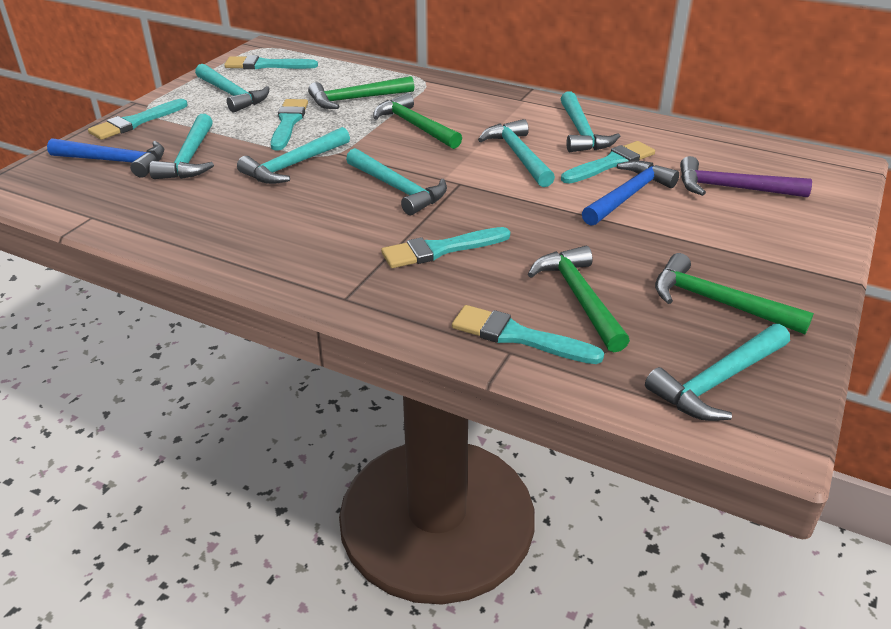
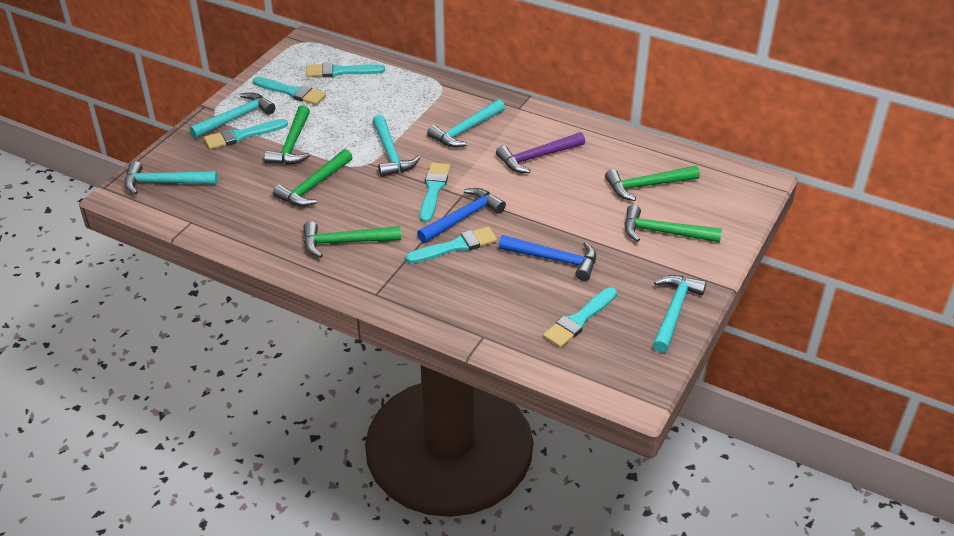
green hammer: [308,76,414,109] [373,93,462,149] [528,246,630,353] [655,253,814,334] = 4 -> [264,105,310,165] [273,149,353,207] [303,221,401,258] [605,166,700,201] [625,205,722,243] = 5
turquoise hammer: [149,114,214,179] [195,64,270,113] [237,127,350,184] [346,148,447,215] [478,119,555,187] [561,91,620,152] [645,324,790,421] = 7 -> [125,161,218,195] [189,92,275,138] [373,115,420,177] [427,99,505,148] [653,275,707,353] = 5

